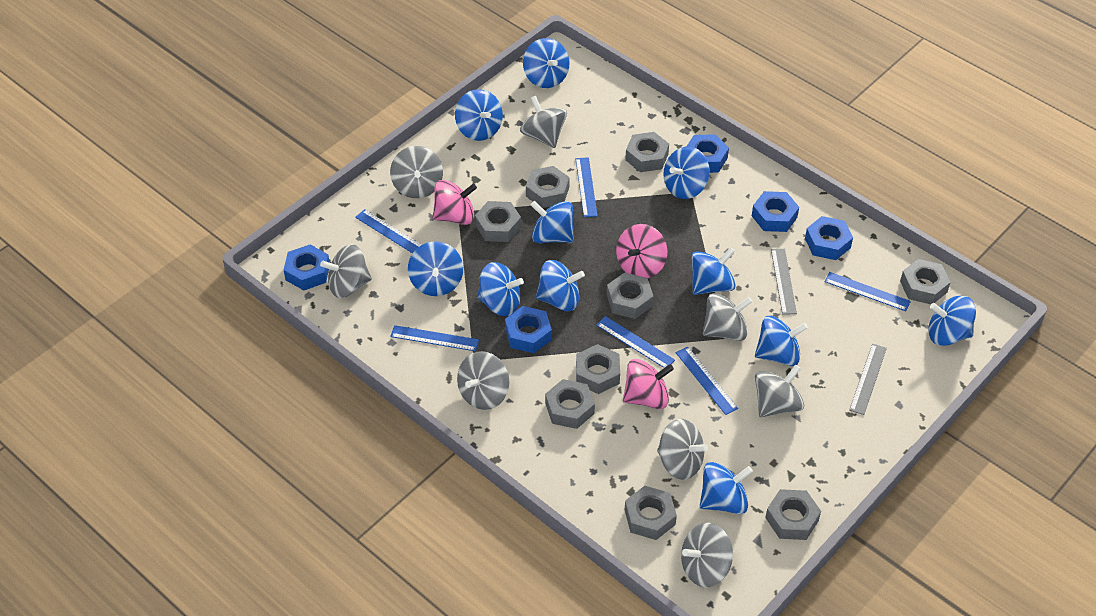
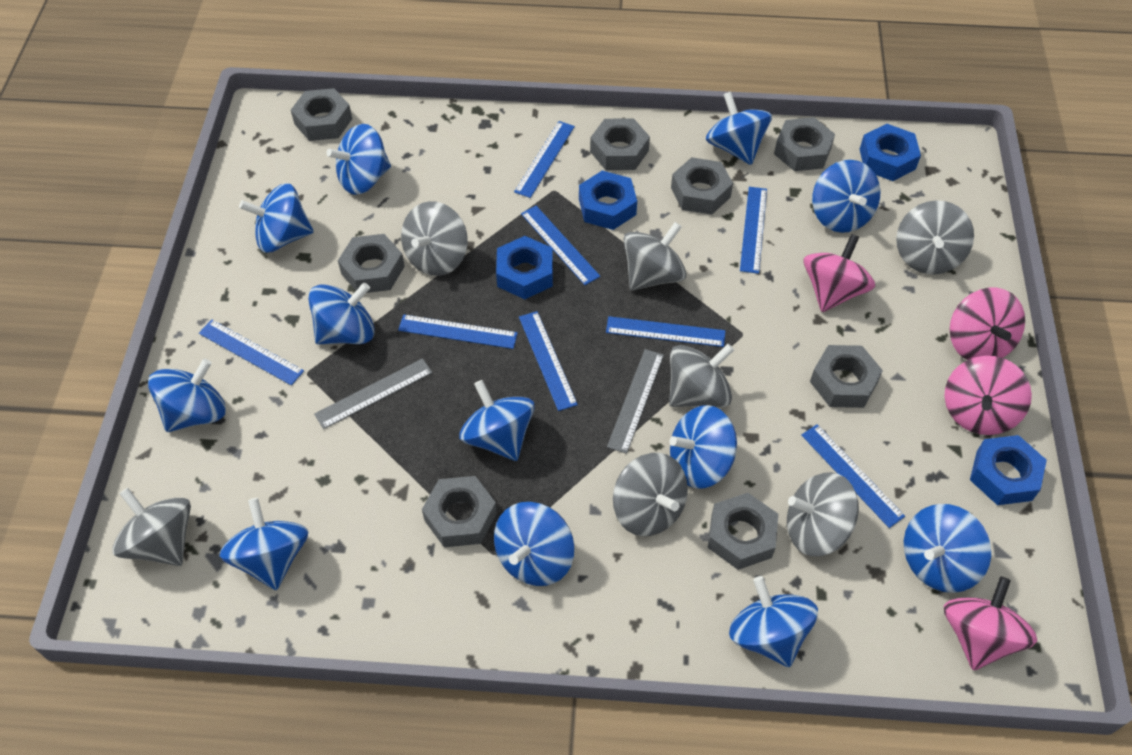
blue nut: [284,245,330,290] [505,306,552,353] [687,134,729,173] [752,191,799,232] [805,216,853,260] = 5 -> [496,236,553,299] [579,171,637,230] [860,124,921,181] [970,435,1047,505] = 4
blue ruler: [355,209,422,253] [390,325,479,351] [575,157,598,217] [596,316,675,368] [676,347,738,415] [825,272,911,311] = 6 -> [199,320,304,385] [398,314,518,349] [514,121,575,198] [519,311,578,411] [521,206,600,285] [606,316,725,347] [740,187,767,274] [801,425,905,528] = 8
blue spinning top: [408,241,463,296] [455,89,503,141] [477,262,524,316] [523,38,569,88] [531,201,574,243] [536,260,585,311] [663,146,710,199] [691,247,736,295] [700,462,753,514] [755,316,808,366] [928,296,976,346] = 11 -> [148,359,226,432] [220,498,308,590] [239,183,313,253] [308,282,374,345] [326,124,391,195] [459,380,535,461] [494,502,574,586] [669,405,737,489] [706,91,772,165] [729,576,818,667] [812,160,880,233] [904,504,991,593] = 12
grey nut: [475,201,521,242] [526,166,570,208] [545,379,595,429] [576,344,620,394] [607,272,654,319] [625,132,669,172] [625,486,677,540] [765,489,821,540] [900,259,951,304] = 9 -> [291,88,352,141] [338,234,405,293] [422,476,497,547] [590,118,650,170] [671,157,733,215] [708,493,778,570] [774,117,835,171] [810,345,883,408] = 8
grey spinning top: [320,244,372,298] [390,146,443,198] [457,351,509,410] [520,96,567,148] [657,419,708,480] [681,523,733,587] [703,293,753,341] [755,364,804,417] = 8 -> [112,488,191,566] [401,201,468,276] [613,453,688,536] [624,222,686,291] [669,344,734,407] [787,472,859,556] [896,200,974,275] = 7
pink spinning top: [433,180,477,225] [616,224,667,278] [623,359,674,409] = 3 -> [804,234,875,312] [944,576,1037,670] [945,356,1032,435] [950,288,1025,360] = 4

